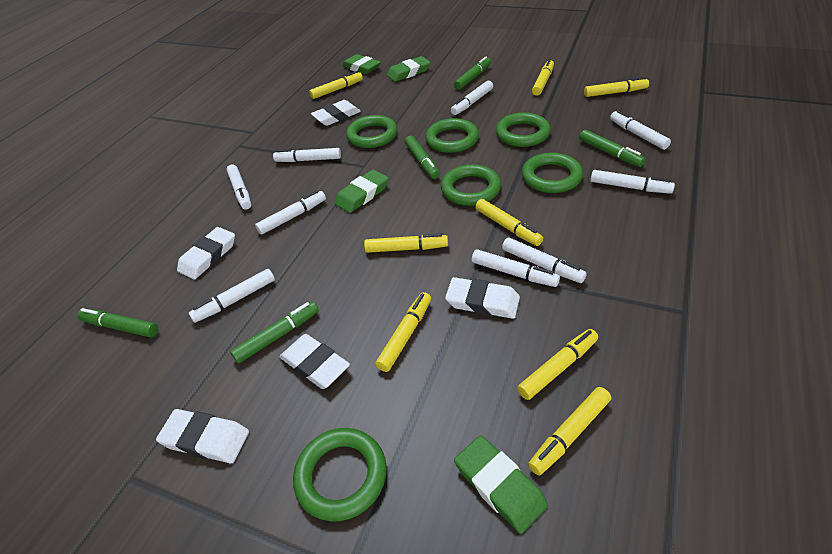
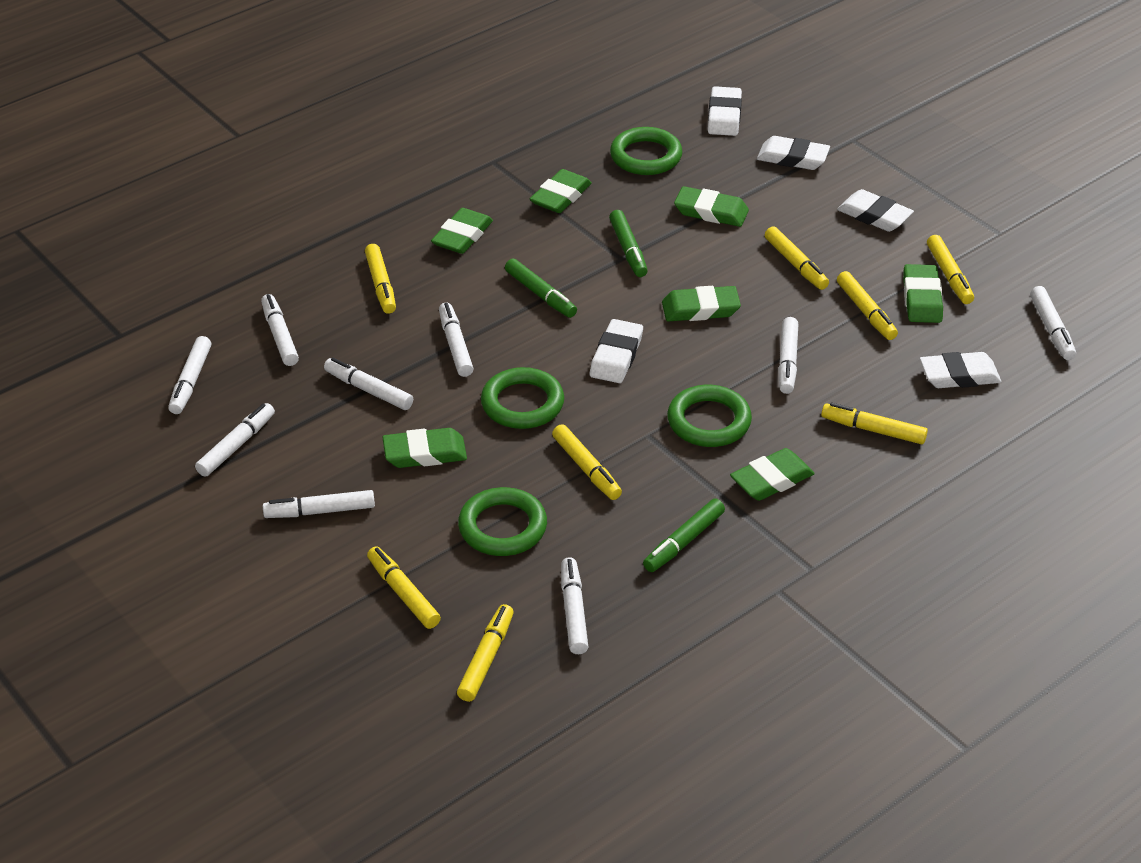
green eraser: [334,170,389,213] [342,54,381,74] [387,56,430,82] [454,435,548,534] = 4 -> [382,428,467,468] [431,208,493,254] [530,169,592,213] [662,286,741,322] [674,186,749,227] [730,448,815,501] [903,264,943,323] = 7
green marker: [77,308,158,337] [230,301,319,364] [405,136,440,179] [454,57,491,90] [579,130,646,167] = 5 -> [505,258,577,318] [609,210,648,277] [643,499,725,572] = 3
green ring: [293,428,387,522] [346,115,397,148] [425,118,479,153] [441,164,501,206] [496,112,551,147] [522,153,583,193] = 6 -> [458,487,547,556] [481,367,564,429] [610,127,682,175] [667,385,752,447] = 4

